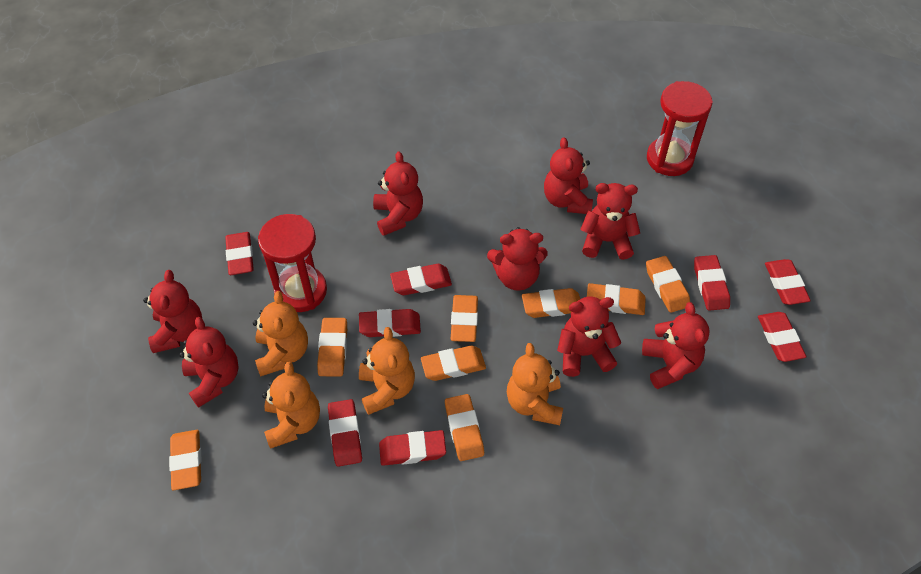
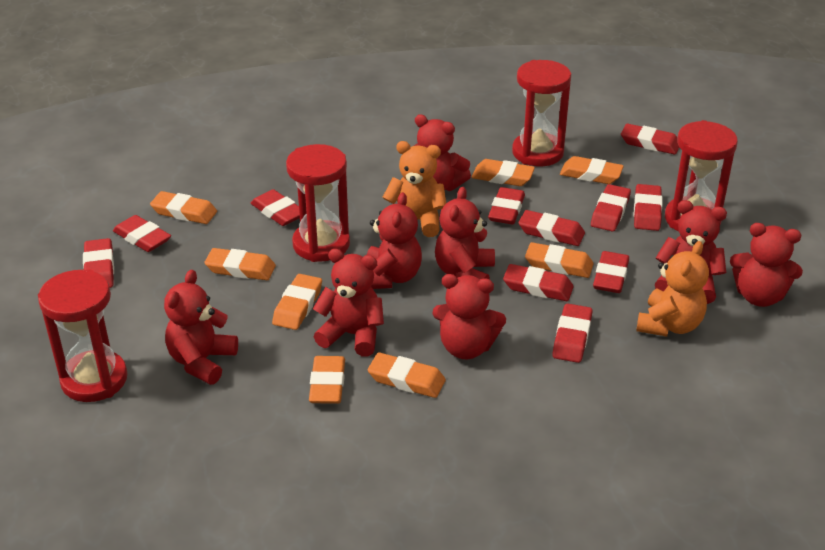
orange teddy bear: [253,291,308,377] [262,361,320,449] [359,327,415,415] [507,343,563,425] = 4 -> [382,141,446,237] [636,241,709,337] = 2
red eraser: [225,232,254,275] [328,399,362,467] [359,309,421,337] [379,430,446,466] [390,264,452,295] [694,255,730,311] [758,312,806,362] [765,259,811,305] = 8 -> [83,238,114,288] [113,215,171,252] [251,189,300,226] [488,187,525,224] [503,264,574,301] [519,210,585,246] [552,303,592,363] [591,184,631,232] [593,251,629,293] [621,123,679,155] [634,184,663,231] = 11
red hourglass: [258,214,327,312] [647,81,713,176] = 2 -> [38,270,128,402] [286,144,350,262] [512,60,571,166] [665,120,738,231] = 4

